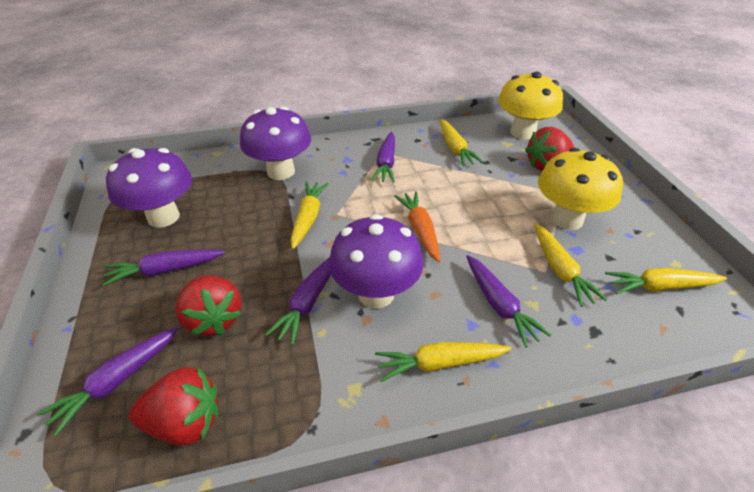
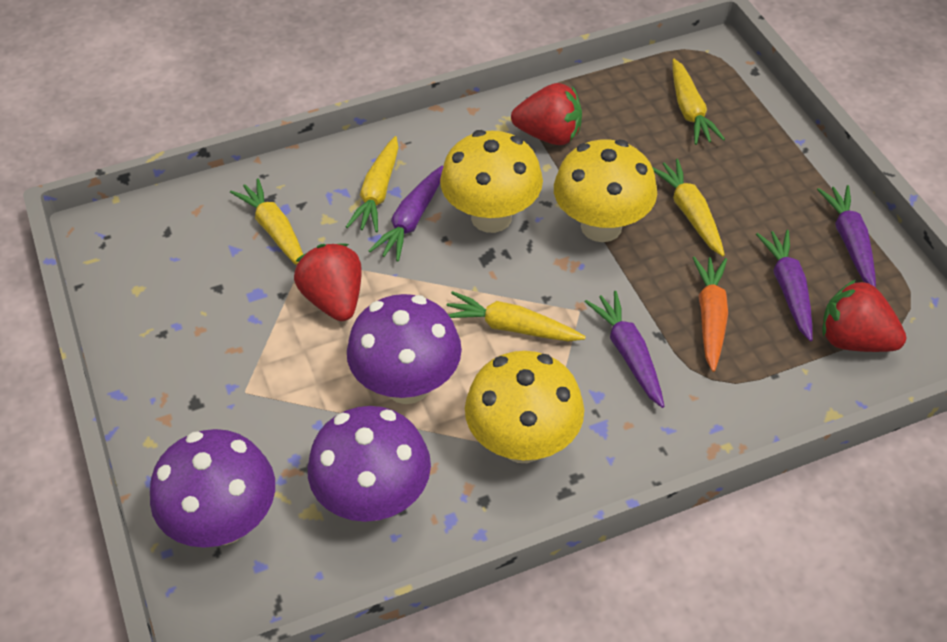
purple carrot: [37,327,178,436] [103,249,225,286] [265,257,331,345] [371,132,395,183] [466,255,551,347] = 5 -> [368,165,443,262] [585,291,665,408] [756,230,813,341] [817,185,876,288] = 4
yellow mushroom: [498,72,563,139] [538,148,623,230] = 2 -> [440,130,543,233] [465,351,584,463] [554,139,657,242] = 3

